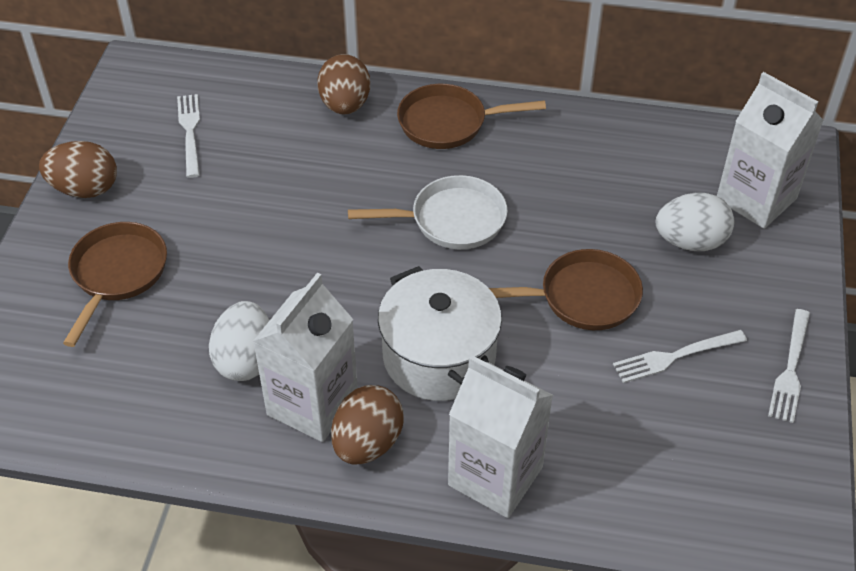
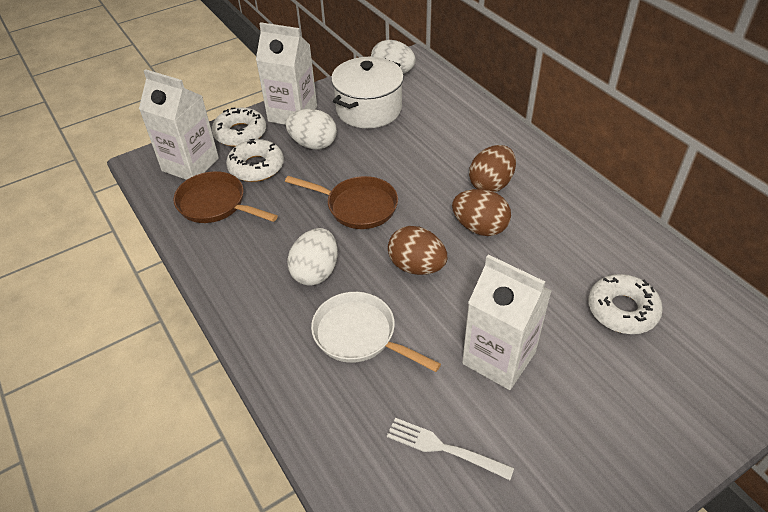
brown pan: [63,222,167,347] [397,84,546,149] [489,249,643,330] = 3 -> [173,171,278,223] [285,176,398,229] = 2
white donut: none = 0 -> [212,107,266,147] [226,139,284,182] [588,274,663,334] = 3
white egg: [209,301,270,381] [656,193,734,251] = 2 -> [286,109,337,150] [287,228,338,286] [371,40,416,74] = 3
white fork: [177,94,200,178] [613,330,747,383] [768,309,810,423] = 3 -> [387,418,514,480] = 1

